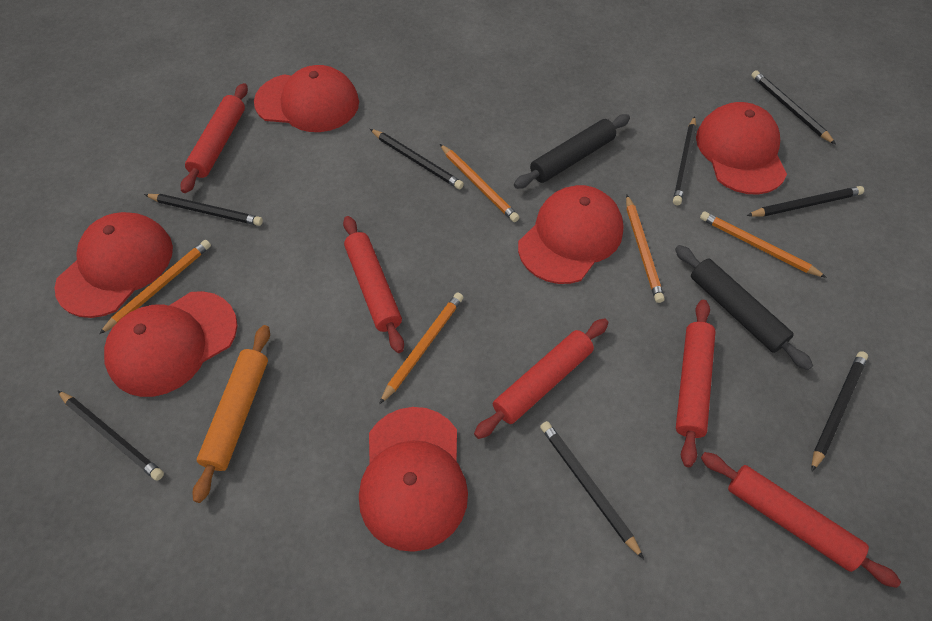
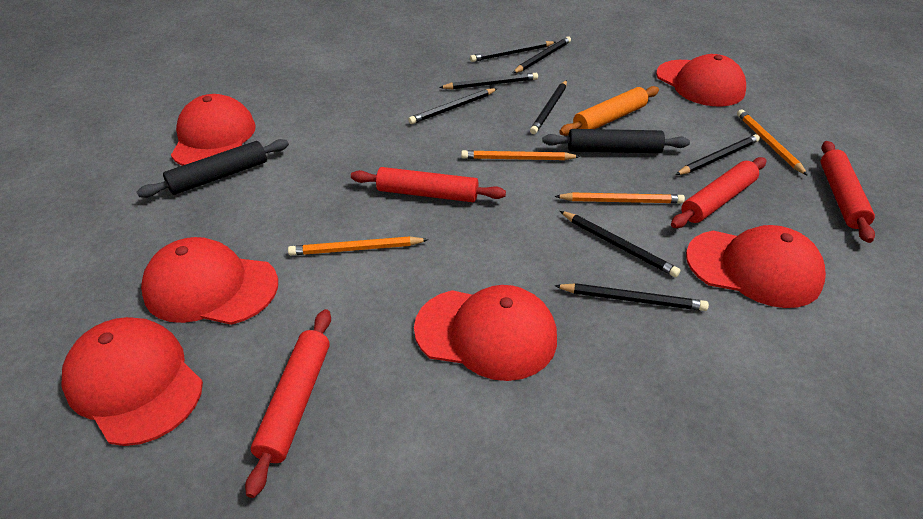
orange pencil: [99,240,211,334] [379,293,463,404] [440,144,520,222] [626,194,665,303] [700,212,827,278] = 5 -> [288,236,429,255] [461,150,580,160] [555,192,685,204] [737,109,808,176] = 4
red rolling pin: [181,83,248,193] [343,216,404,353] [474,318,608,439] [676,300,716,467] [701,452,901,588] = 5 -> [245,309,331,498] [351,167,506,202] [671,157,766,228] [821,141,875,243] = 4

